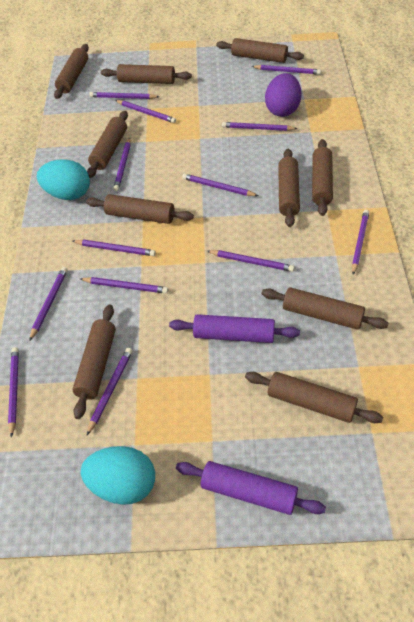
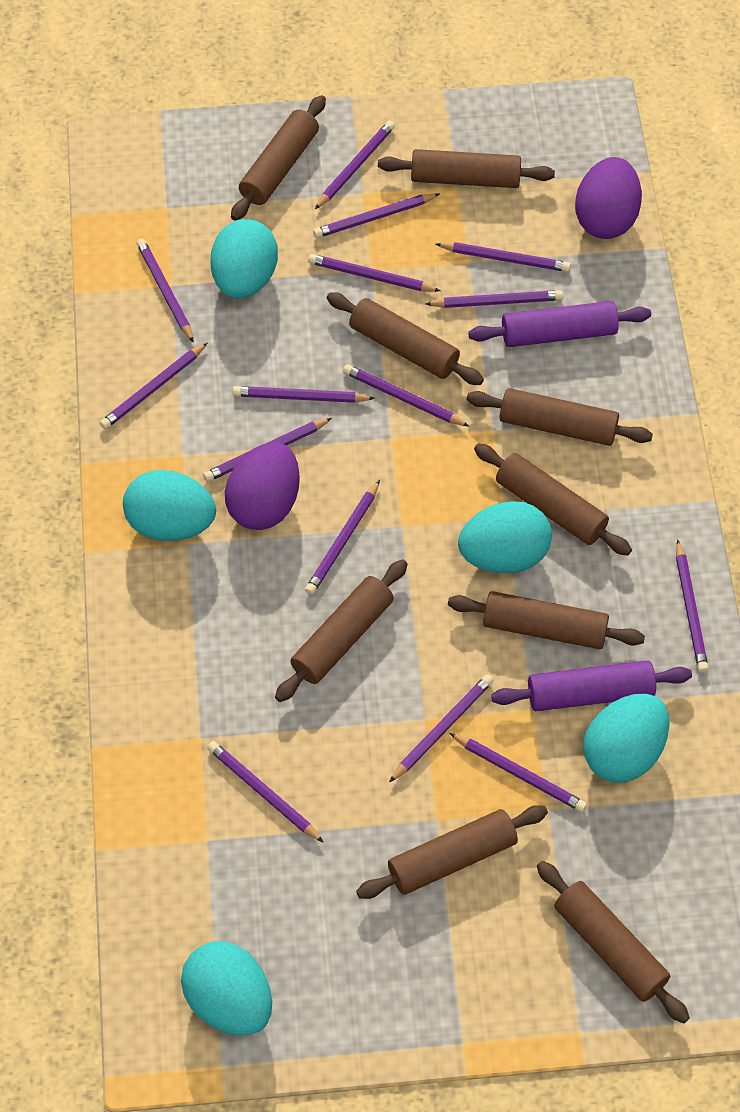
brown rolling pin: [54,44,89,99] [72,304,116,419] [86,194,194,224] [87,111,128,178] [101,64,192,84] [216,38,304,63] [245,372,383,423] [262,287,389,330] [278,149,300,227] [312,139,333,216] = 10 -> [231,95,326,221] [275,559,408,702] [327,292,484,385] [356,805,548,899] [378,149,555,188] [448,591,645,649] [467,388,653,446] [474,443,632,556] [537,861,690,1023] = 9
purple egg: [265,73,302,117] = 1 -> [225,442,300,530] [575,157,642,239] = 2
purple pencil: [8,347,19,438] [29,267,68,341] [73,240,156,256] [80,277,168,294] [87,348,133,435] [89,92,159,99] [113,137,131,191] [115,100,176,123] [182,173,258,196] [207,250,295,272] [222,122,298,131] [251,65,321,75] [352,210,369,275] = 13 -> [100,343,207,429] [136,238,194,343] [203,418,332,482] [207,741,324,843] [233,386,375,403] [305,480,380,595] [308,254,440,292] [313,193,439,238] [315,121,395,209] [343,364,470,427] [389,674,494,783] [425,290,563,308] [436,242,571,272] [449,733,587,812] [676,539,709,672] = 15
turquoise egg: [37,159,90,200] [81,446,155,505] = 2 -> [123,470,216,541] [181,941,272,1035] [210,219,278,298] [458,501,552,573] [583,694,670,783] = 5

